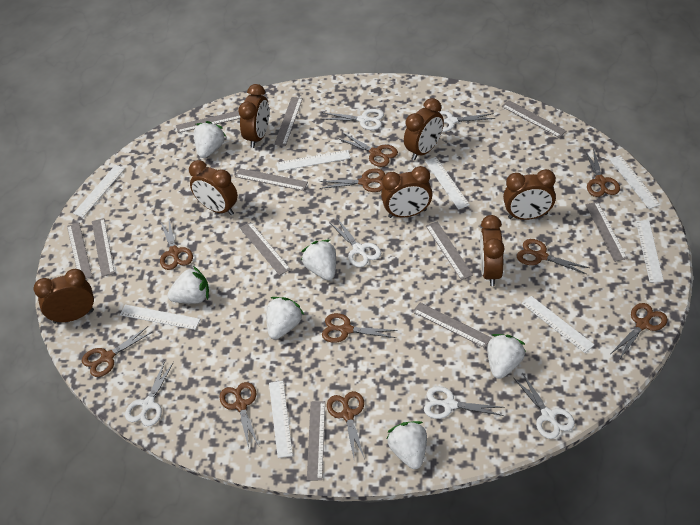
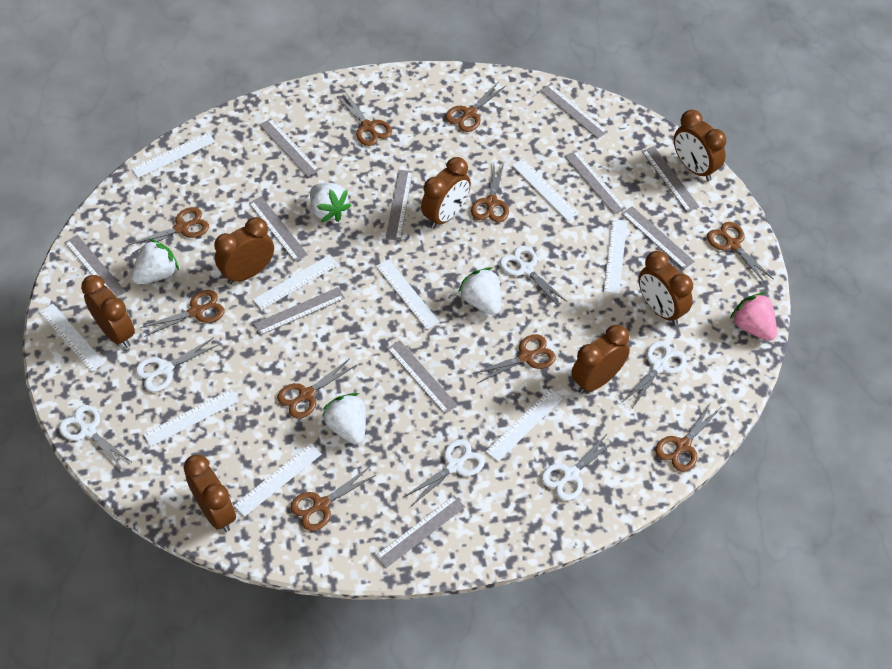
pink strawberry: none = 0 -> [730,292,777,341] = 1
white ruler: [73,165,125,217] [120,304,200,330] [269,381,293,458] [277,150,350,171] [425,157,470,210] [522,296,594,353] [609,155,660,209] [636,220,664,283] = 8 -> [40,304,105,372] [131,132,215,178] [143,389,239,447] [233,444,322,517] [253,255,338,310] [376,259,439,329] [486,389,563,461] [512,159,578,220] [604,219,627,294] = 9
white strawberry: [167,266,209,304] [193,121,226,158] [266,297,304,339] [301,240,336,280] [387,421,427,469] [487,334,526,379] = 6 -> [132,239,179,284] [310,183,352,222] [322,393,366,444] [458,267,501,315] = 4

